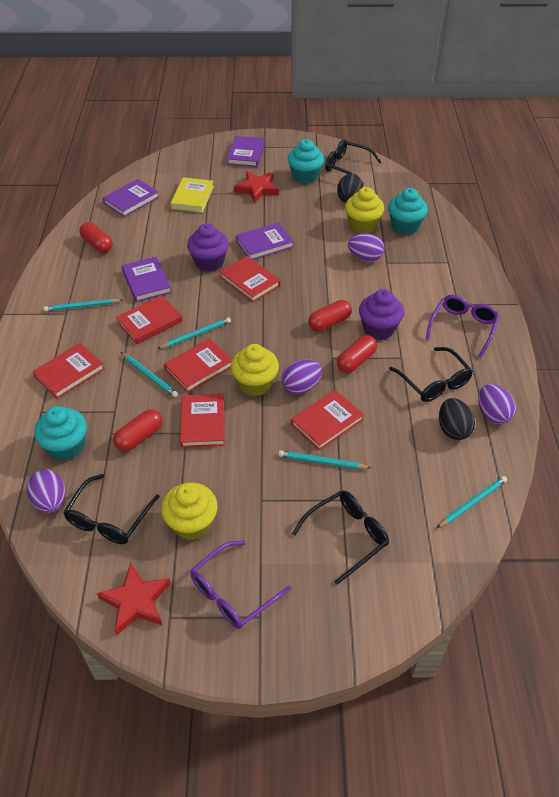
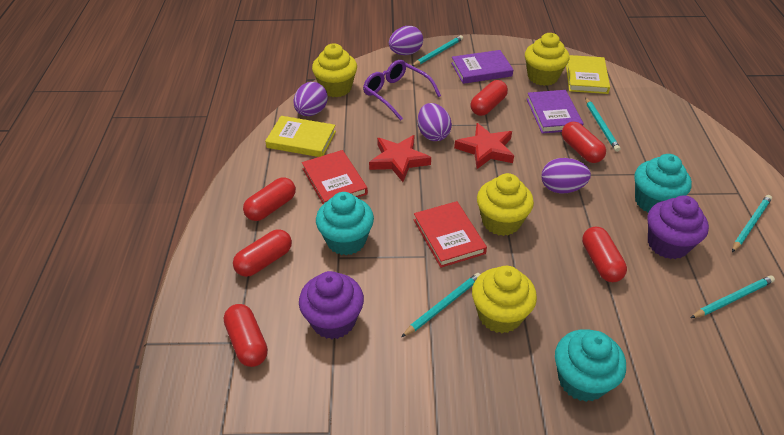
black egg: [337,173,363,203] [439,398,475,440] = 2 -> none = 0
black glasses: [63,474,160,544] [292,491,389,585] [325,139,382,185] [389,347,473,402] = 4 -> none = 0
purple book: [103,179,159,217] [122,257,172,302] [227,136,265,167] [236,222,294,260] = 4 -> [451,50,513,84] [527,90,583,133] = 2
purple glasses: [191,541,291,629] [426,295,500,358] = 2 -> [363,60,441,121] = 1
red book: [33,343,105,399] [116,295,183,344] [164,338,232,393] [180,394,225,448] [220,256,280,302] [291,390,364,451] = 6 -> [302,150,368,204] [414,201,487,268] = 2
red capsule: [79,222,113,253] [113,409,163,451] [308,300,352,332] [337,335,377,373] = 4 -> [224,304,268,367] [233,229,292,277] [243,177,296,221] [471,80,508,116] [562,122,606,163] [582,227,627,282] = 6
yellow book: [170,177,214,213] = 1 -> [265,116,336,157] [566,55,610,94] = 2
yellow cupcake: [161,483,218,540] [231,344,279,396] [345,187,385,234] = 3 -> [312,43,357,97] [472,266,537,333] [477,173,534,236] [525,33,570,86] = 4

